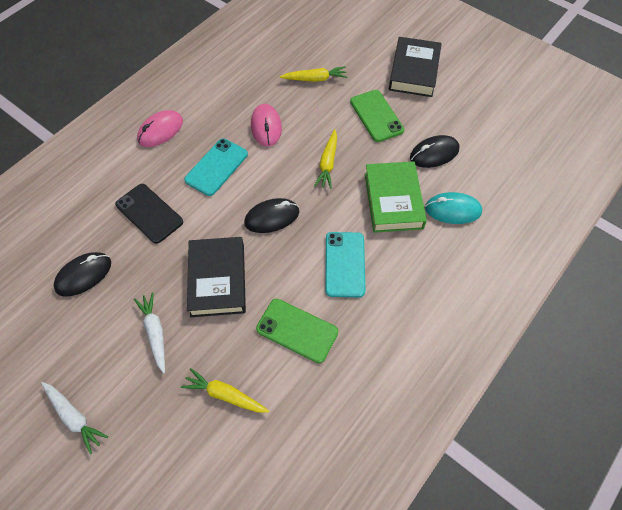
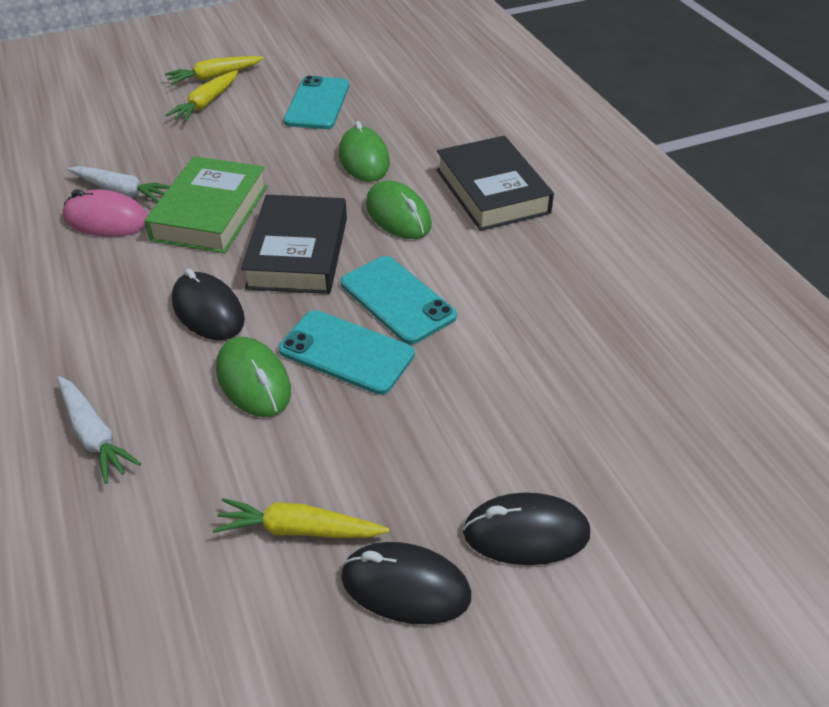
black phone: [115,184,183,244] = 1 -> none = 0
green mouse: none = 0 -> [216,337,291,417] [339,121,390,182] [366,181,432,239] = 3
green phone: [256,299,338,363] [350,90,404,142] = 2 -> none = 0
pink mouse: [137,110,183,147] [251,104,282,147] = 2 -> [63,189,148,237] = 1
turquoise mouse: [425,192,482,224] = 1 -> none = 0
turquoise phone: [184,138,248,196] [325,232,365,297] = 2 -> [279,310,415,395] [284,76,349,129] [341,256,457,344] = 3

